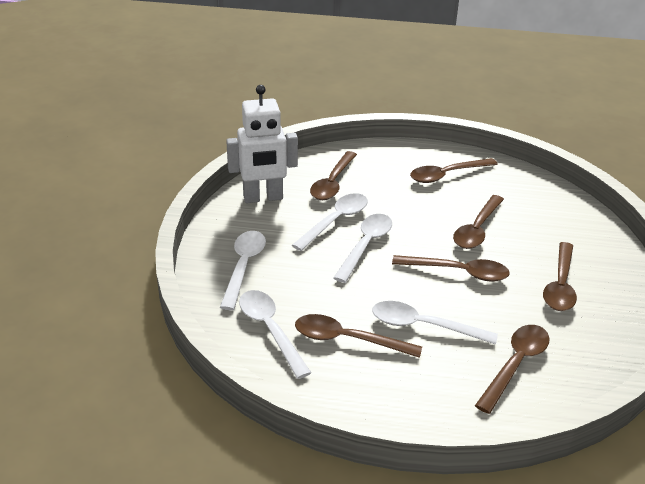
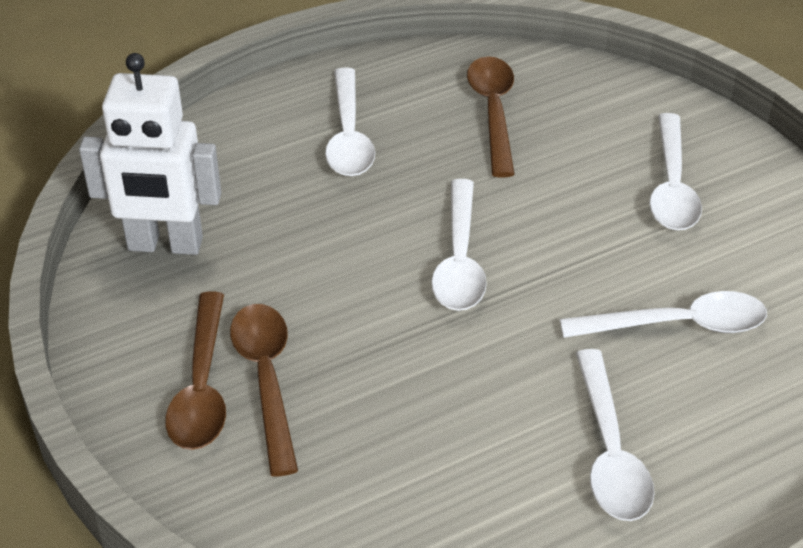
brown spoon: [295,314,422,358] [310,151,357,200] [392,255,510,282] [410,158,498,183] [453,195,504,249] [475,325,549,414] [543,242,577,311] = 7 -> [165,292,226,450] [230,304,298,477] [467,56,515,178] = 3

